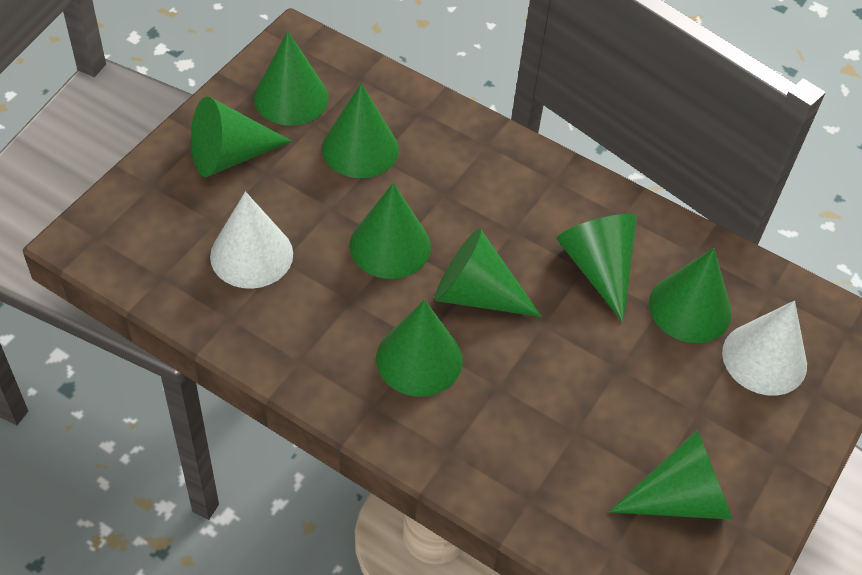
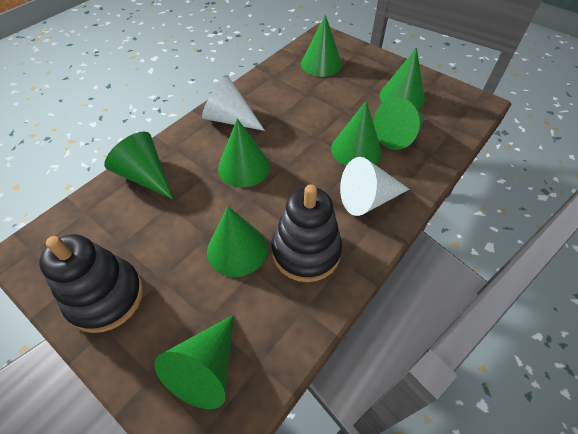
black stacking toy: none = 0 -> [39,234,143,333] [271,184,342,282] = 2
green cone: [191,97,292,177] [254,31,329,125] [322,83,399,178] [349,183,431,279] [376,300,462,397] [434,228,542,317] [557,214,637,322] [609,430,733,520] [649,248,732,343] = 9 -> [104,132,173,199] [154,315,234,409] [207,207,268,277] [218,119,270,187] [301,15,342,77] [331,101,382,166] [373,97,425,150] [380,48,425,110] = 8

